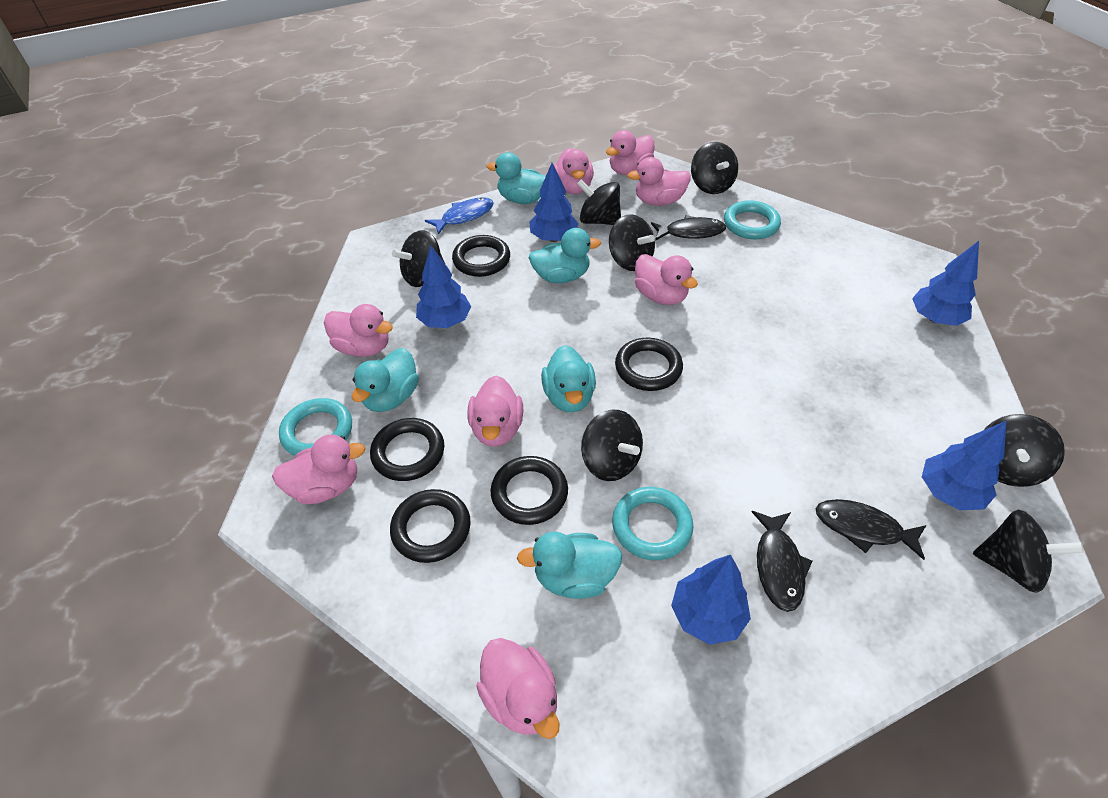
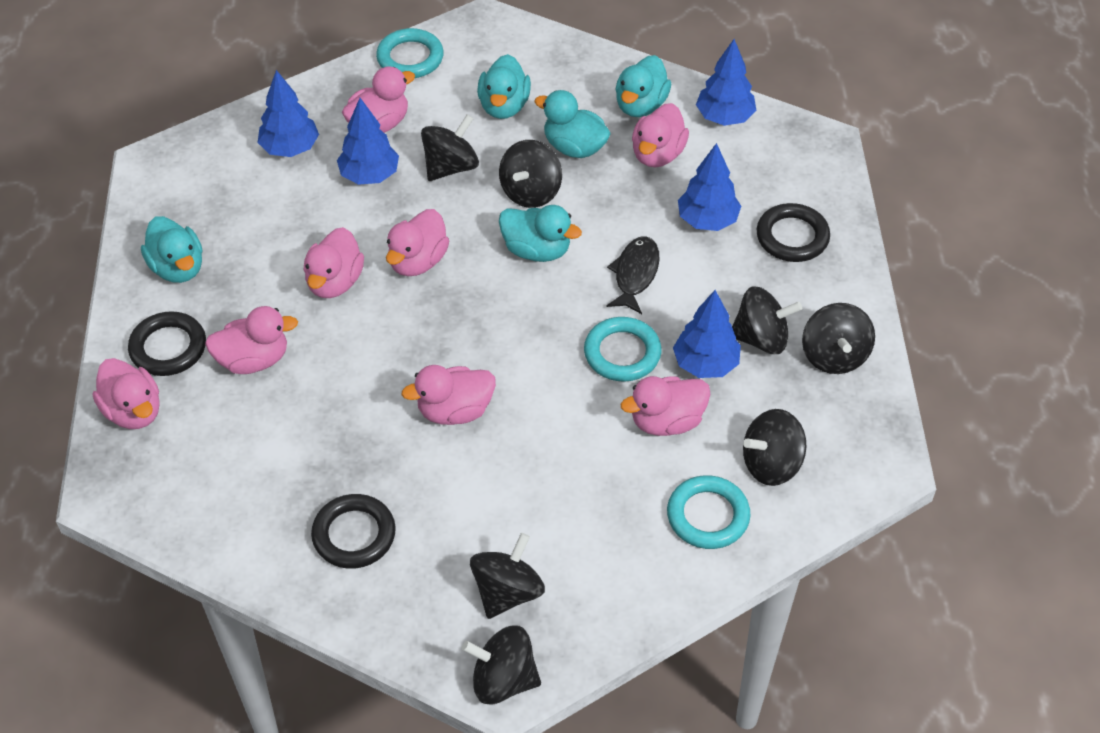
black fish: [651,215,726,241] [752,511,812,612] [816,499,926,560] = 3 -> [606,236,659,314] = 1
black ring: [370,418,444,481] [390,489,471,563] [452,235,510,277] [491,456,568,525] [615,338,683,391] = 5 -> [128,311,206,376] [311,494,396,569] [757,203,830,262] = 3
blue fish: [425,197,494,235] = 1 -> none = 0

